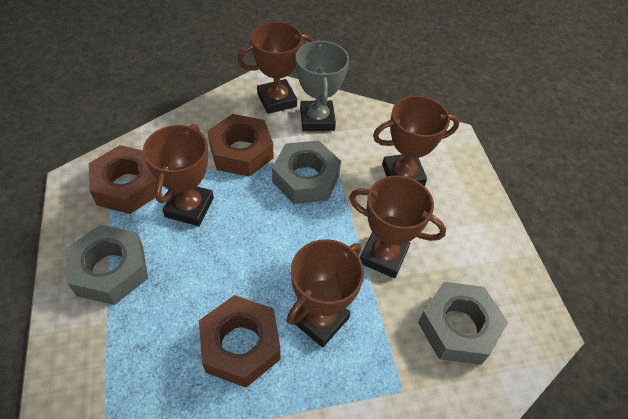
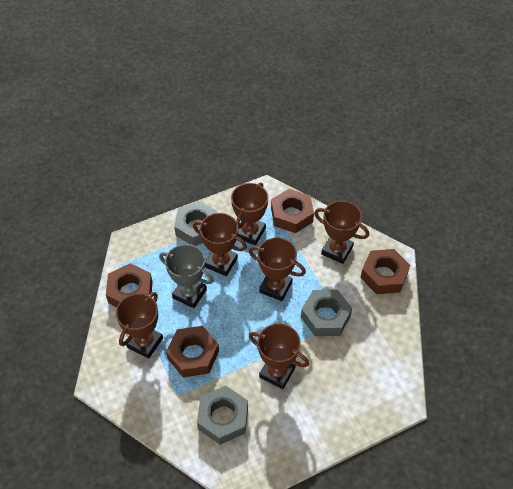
brown nut: [89,145,157,214] [199,295,281,388] [208,114,273,177] = 3 -> [106,263,153,307] [166,326,219,377] [271,189,314,233] [360,249,410,294] = 4
brown trophy: [143,124,214,226] [238,21,314,114] [286,239,364,347] [349,175,446,278] [373,96,460,186] = 5 -> [116,292,163,359] [193,213,247,276] [231,183,268,245] [249,238,306,301] [249,323,309,389] [314,201,369,264] = 6

